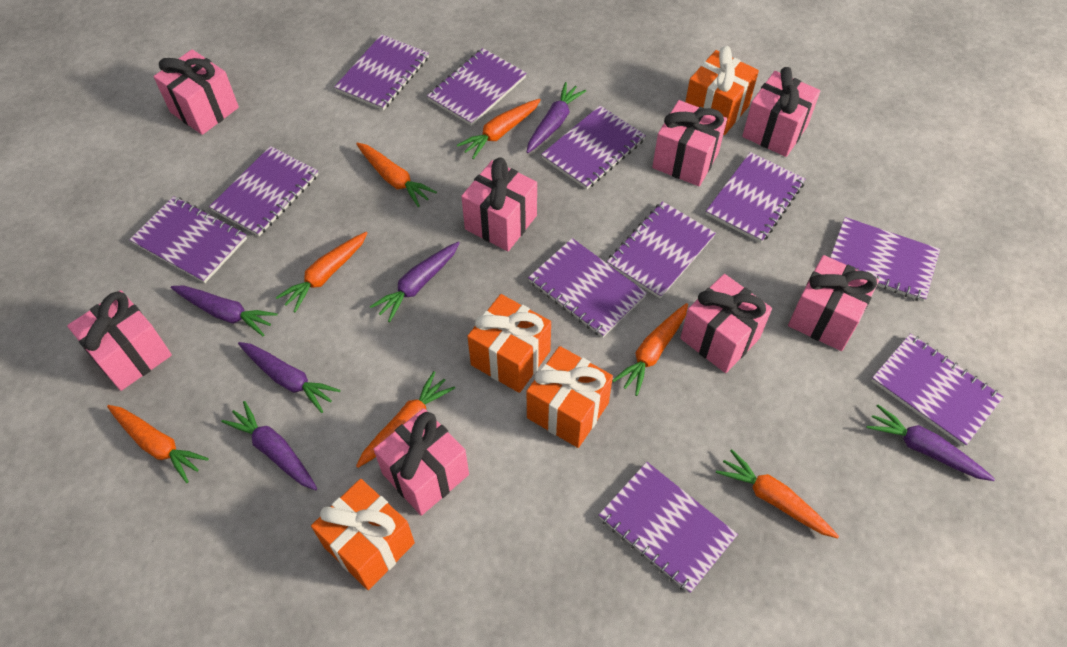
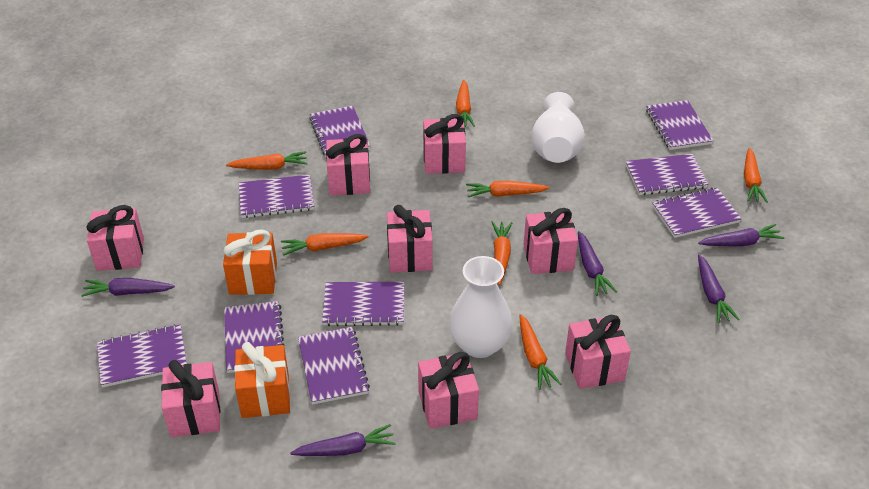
orange gift: [311,479,415,590] [467,294,551,393] [527,346,613,448] [685,46,759,135] = 4 -> [223,229,277,295] [234,342,290,418] = 2
purple carrot: [171,285,278,336] [221,401,317,490] [238,342,340,413] [370,242,460,322] [527,82,586,153] [867,405,995,481] = 6 -> [81,278,175,297] [290,424,396,456] [578,231,617,296] [698,224,784,246] [698,255,740,323] = 5
purple notebook: [129,196,247,283] [209,146,318,236] [334,34,429,110] [427,48,527,126] [528,238,647,338] [541,106,646,189] [599,462,738,593] [607,201,716,298] [706,152,805,243] [830,217,940,302] [871,333,1003,447] = 11 -> [97,324,187,388] [224,301,284,373] [239,175,314,218] [298,327,370,405] [309,106,370,156] [322,282,404,326] [626,154,708,195] [646,100,714,150] [652,187,741,238] = 9
white vase: none = 0 -> [449,256,513,358] [531,92,585,163] = 2

